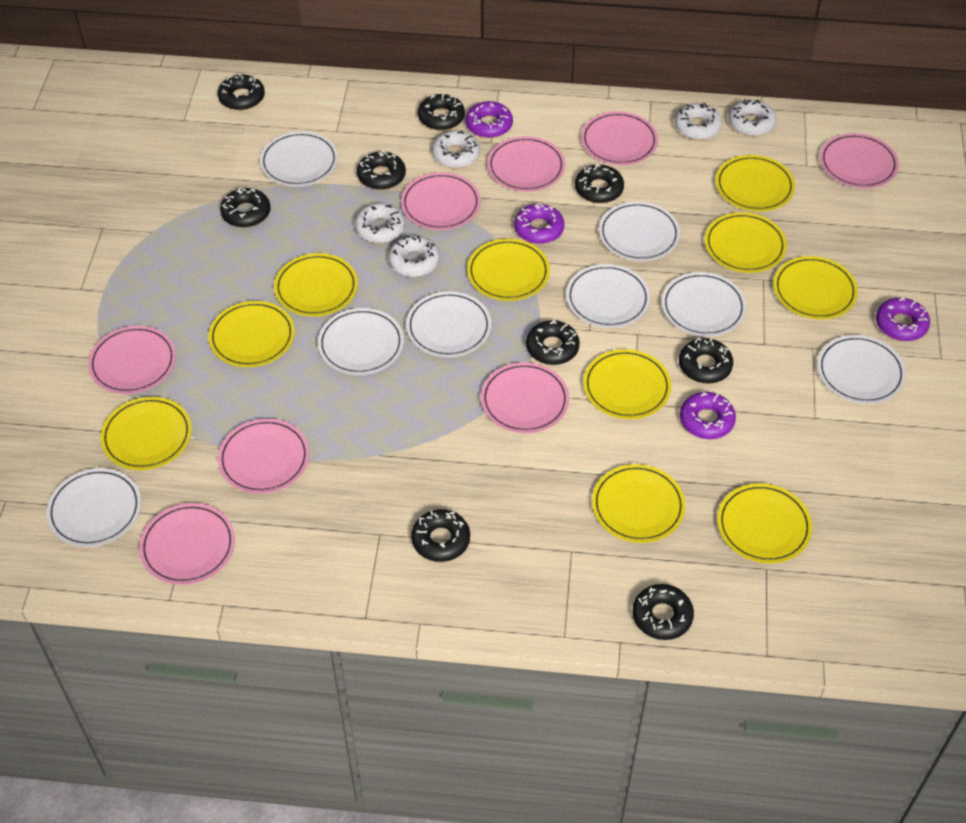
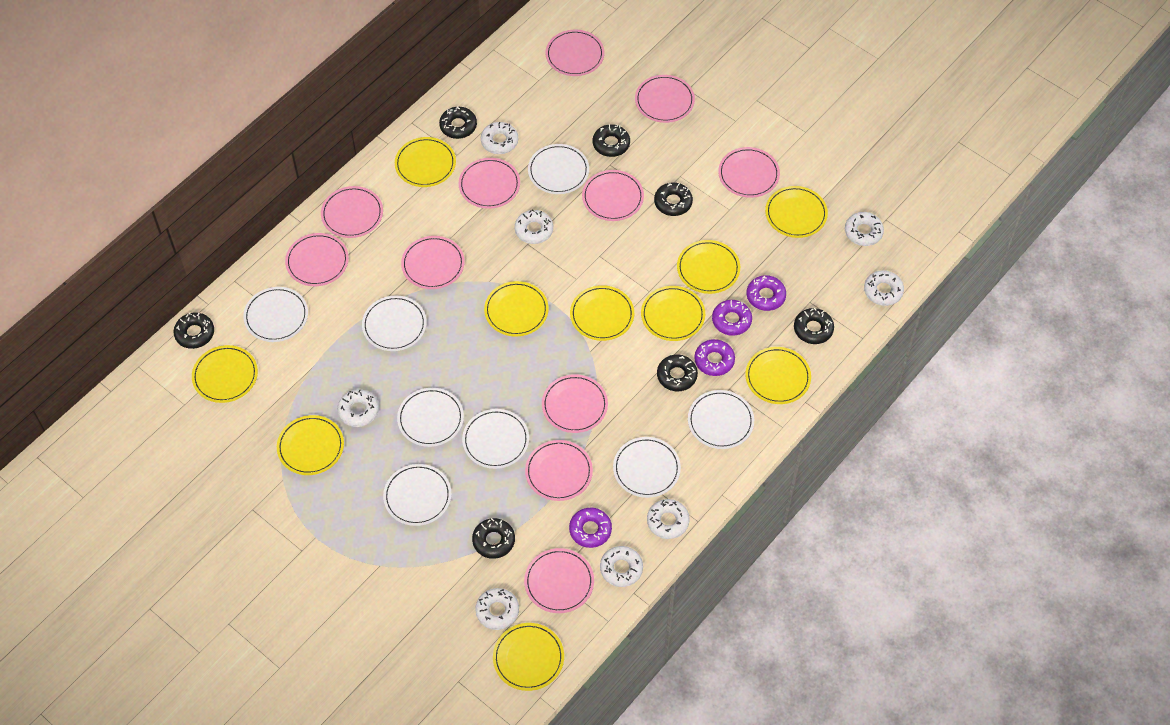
black donut: [218,73,265,110] [220,187,270,228] [357,150,406,190] [411,509,470,562] [418,93,465,130] [526,320,580,365] [575,164,624,203] [633,584,694,640] [679,338,733,383] = 9 -> [173,312,214,349] [439,107,477,139] [472,518,515,559] [593,124,630,157] [654,182,693,216] [657,354,698,391] [794,308,834,344] = 7
pink plate: [88,326,176,394] [139,503,235,585] [218,419,309,494] [401,172,481,230] [481,362,569,433] [487,136,565,192] [581,111,658,165] [820,133,899,188] = 8 -> [285,233,349,286] [321,186,383,238] [401,236,465,289] [459,158,520,209] [524,548,594,613] [525,440,593,501] [542,374,608,433] [546,30,604,76] [582,170,644,221] [635,75,695,123] [718,147,780,198] = 11
white donut: [355,203,405,243] [388,235,439,277] [432,131,480,168] [675,103,722,140] [728,99,776,136] = 5 -> [337,389,379,427] [475,588,519,630] [481,122,518,154] [515,209,553,244] [600,546,643,587] [647,499,690,539] [845,212,884,246] [864,270,904,306] = 8

